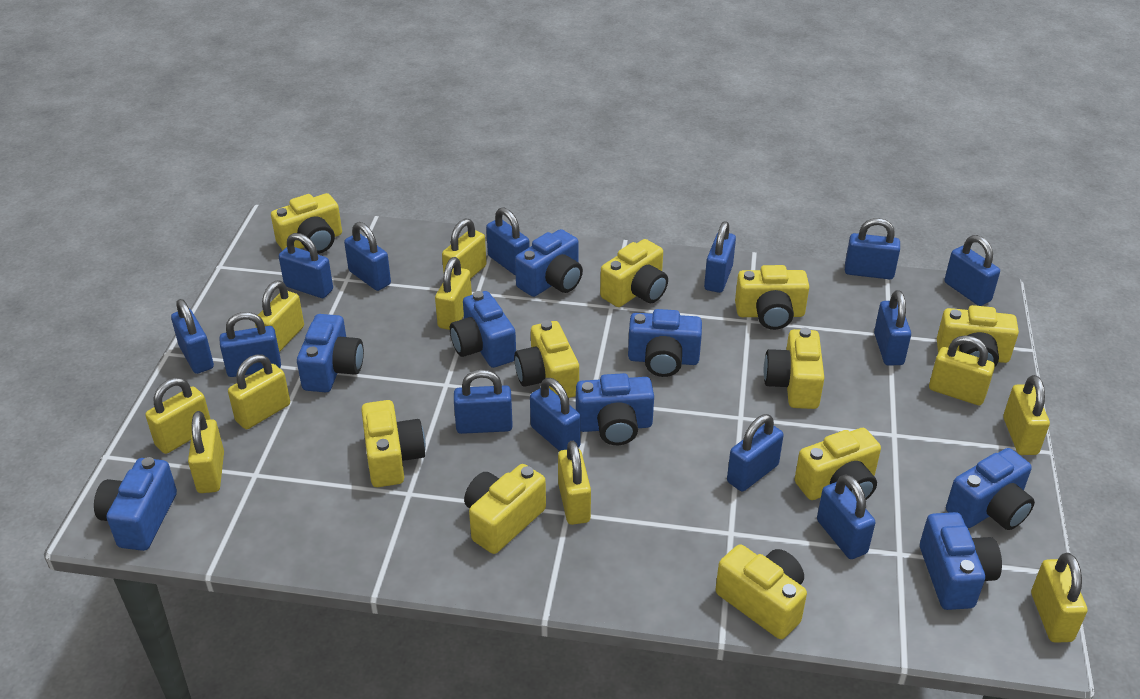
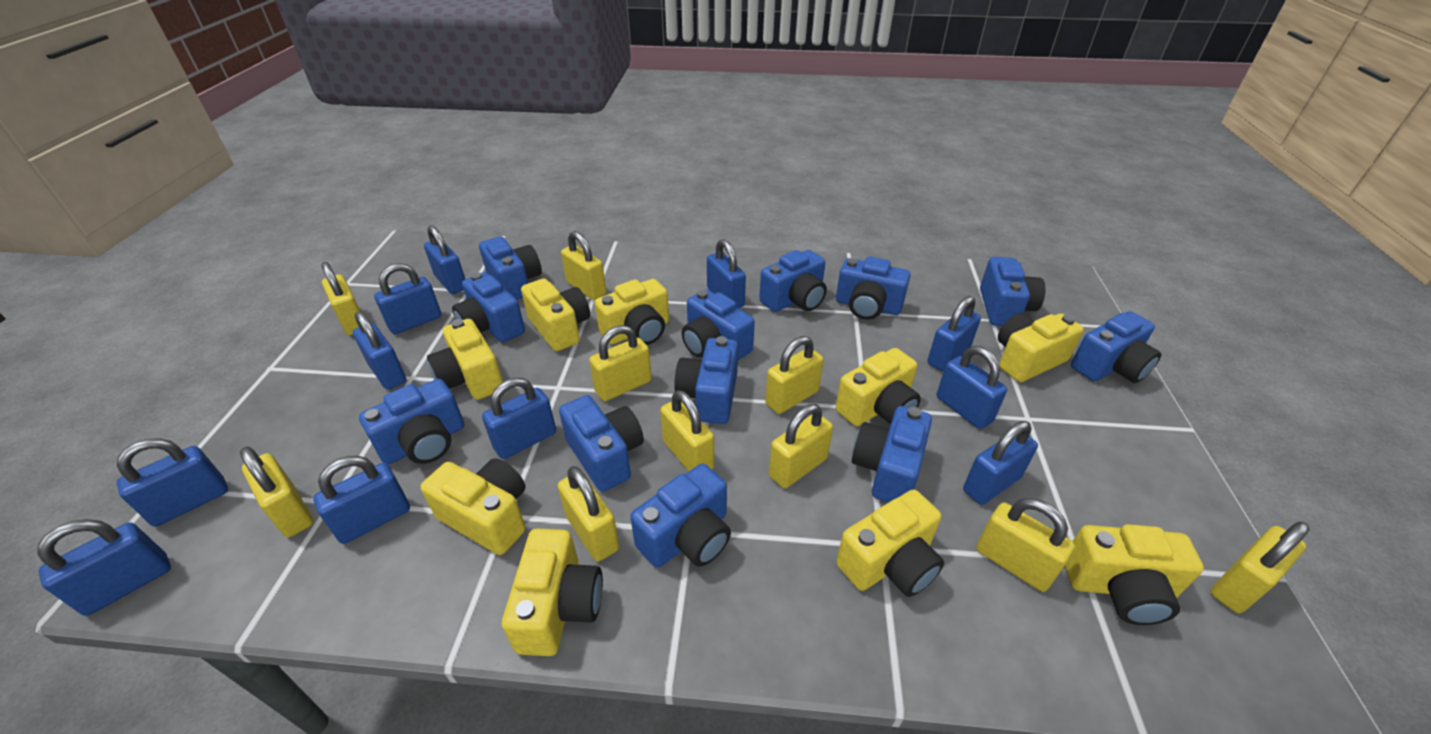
blue camera: [94,457,177,551] [297,314,364,392] [450,291,516,368] [515,229,583,297] [576,373,654,445] [628,309,702,377] [920,512,1002,610] [946,448,1035,530] = 8 -> [359,379,464,464] [452,272,525,342] [479,236,542,300] [559,395,644,492] [630,464,731,568] [674,336,738,424] [681,289,755,360] [759,250,827,312] [836,256,911,320] [852,406,932,503] [980,257,1045,326] [1071,311,1161,383] = 12
blue padlock: [171,299,214,374] [219,312,281,377] [279,233,333,298] [344,222,391,291] [454,370,513,434] [486,207,530,276] [530,378,581,451] [704,221,736,293] [727,414,784,491] [817,474,875,559] [845,218,900,279] [874,290,911,366] [944,235,1000,306] = 13 -> [37,519,171,616] [117,438,228,527] [313,456,410,544] [353,311,406,390] [374,263,441,334] [424,225,465,294] [482,378,556,459] [707,239,746,308] [927,296,981,372] [937,346,1007,429] [963,421,1038,505] = 11
yellow camera: [271,193,342,254] [361,400,426,487] [464,464,546,554] [514,320,579,398] [600,239,668,307] [716,544,807,639] [735,265,809,330] [764,328,824,409] [795,428,881,500] [937,305,1019,366] = 10 -> [421,458,525,555] [427,319,503,400] [502,529,603,656] [521,278,590,351] [595,279,669,345] [836,348,921,426] [836,489,944,597] [998,313,1084,382] [1065,524,1204,625] = 9

